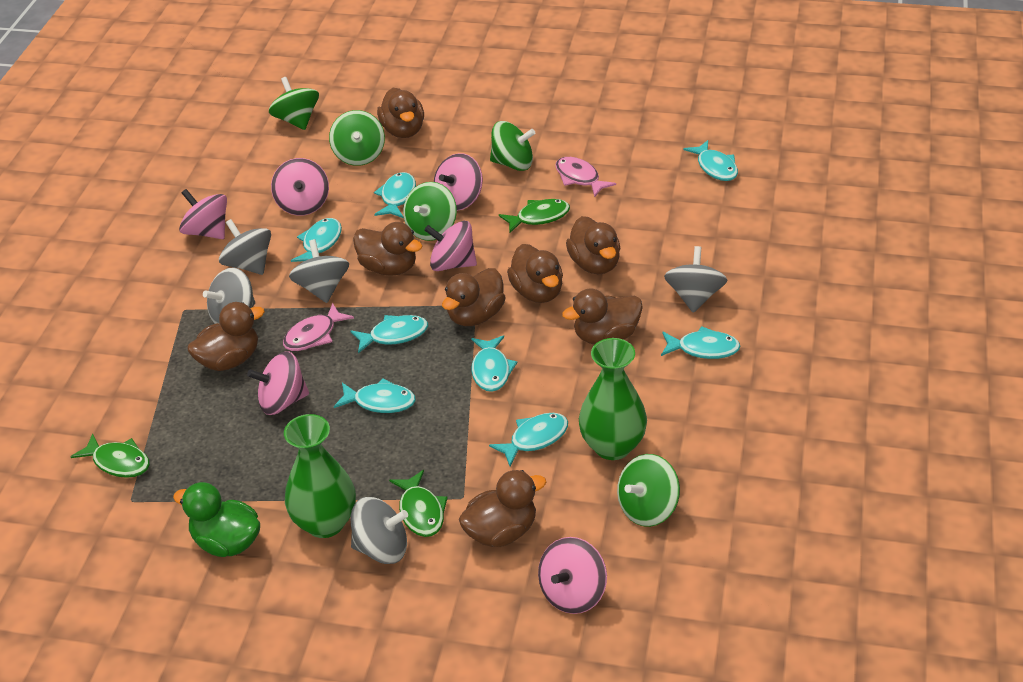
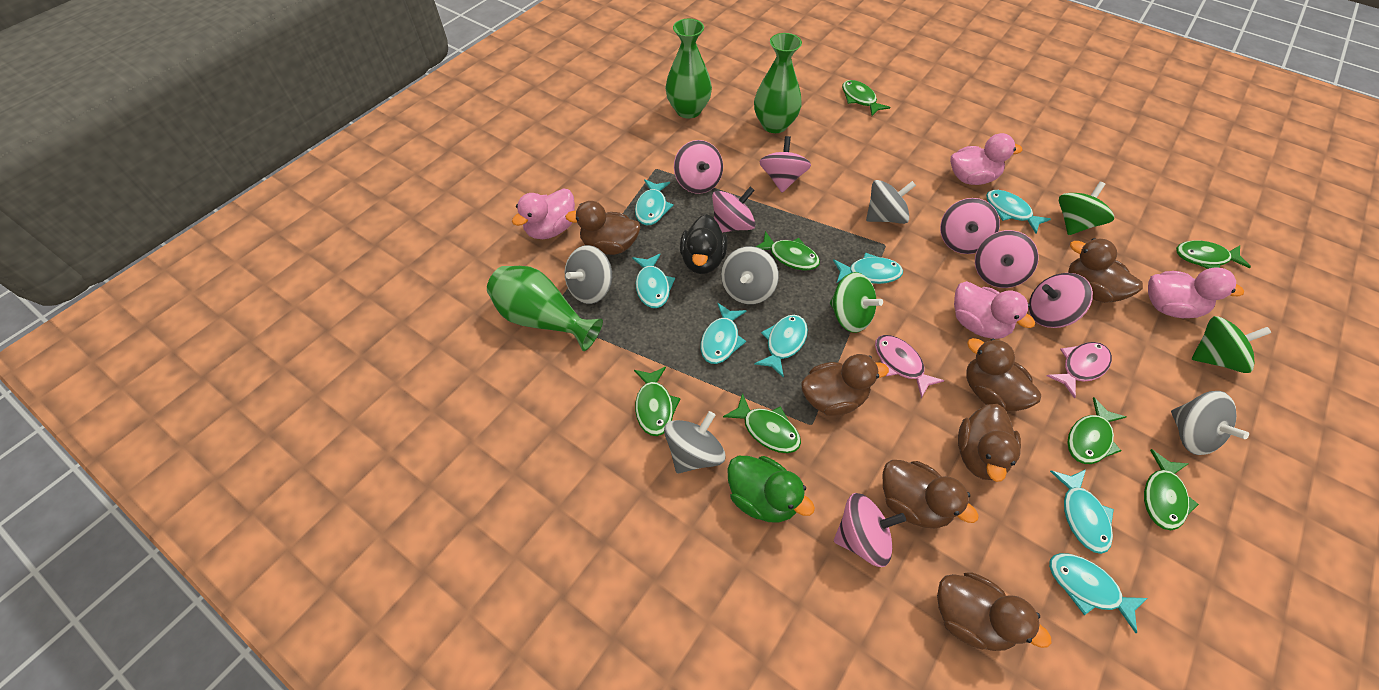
black duck: none = 0 -> [680,214,728,274] = 1
brown duck: [187,302,265,371] [353,222,422,276] [377,88,424,138] [442,268,506,326] [459,470,546,547] [507,244,563,303] [562,288,643,344] [566,216,621,274] = 8 -> [565,201,640,255] [801,354,889,416] [883,460,979,528] [937,572,1051,651] [958,404,1021,482] [966,338,1041,411] [1068,238,1143,303] = 7
green fish: [70,433,150,478] [389,470,448,537] [499,199,570,233] = 3 -> [634,367,681,436] [723,393,801,453] [756,231,820,270] [842,80,891,116] [1067,397,1126,464] [1144,449,1199,530] [1176,240,1251,269] = 7
green spinning top: [269,77,319,130] [329,110,385,166] [403,182,457,241] [490,121,535,171] [617,454,680,527] = 5 -> [830,272,883,333] [1059,182,1114,235] [1192,316,1271,373] = 3
green vase: [284,414,356,538] [579,338,647,460] = 2 -> [487,266,603,351] [665,19,712,118] [754,33,802,133] = 3
pink duck: none = 0 -> [512,188,575,239] [950,133,1022,185] [954,281,1035,339] [1148,267,1244,318] = 4
pink spinning top: [179,189,227,239] [247,351,309,415] [271,158,329,216] [424,221,477,271] [434,153,483,211] [538,537,607,614] = 6 -> [674,140,723,194] [712,187,756,233] [759,136,811,193] [834,493,906,567] [940,198,1000,254] [975,230,1039,288] [1029,273,1093,328] = 7

